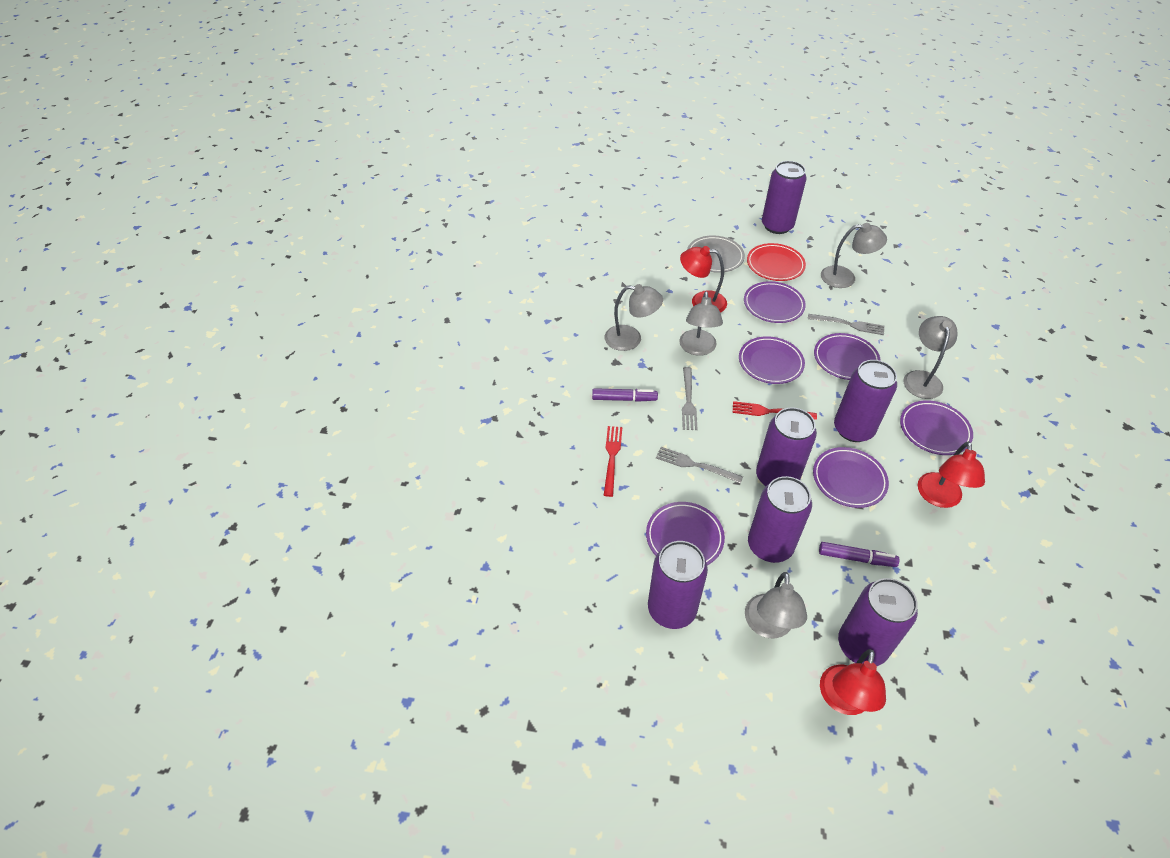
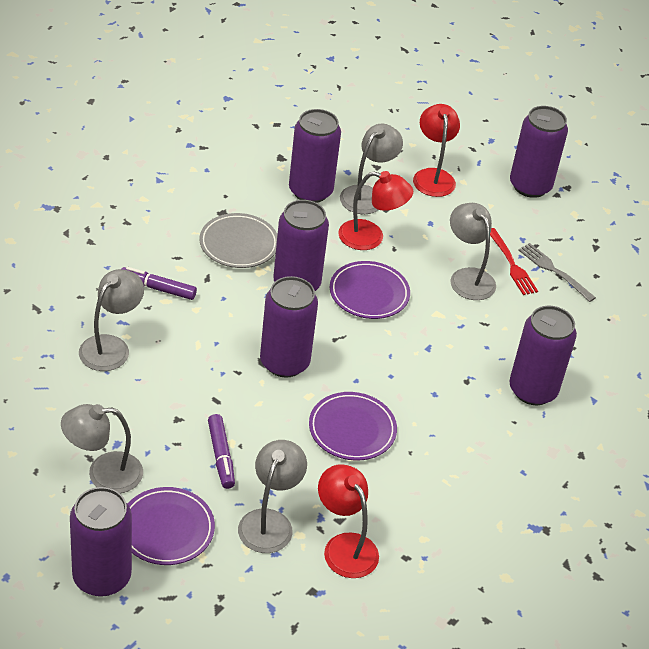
grey fork: [656,447,743,484] [682,367,698,430] [808,314,884,335] = 3 -> [518,243,596,302] = 1
purple plate: [646,502,725,565] [739,336,805,384] [744,281,806,323] [813,447,889,508] [814,333,881,380] [900,400,973,455] = 6 -> [128,487,215,565] [309,392,397,461] [330,261,410,319] = 3
red fork: [604,426,622,497] [732,401,817,420] = 2 -> [490,228,538,295] = 1
red plate: [747,243,806,281] = 1 -> none = 0

